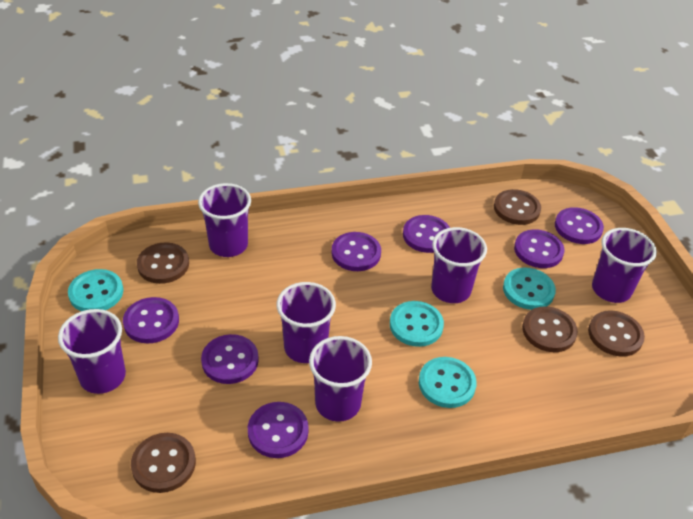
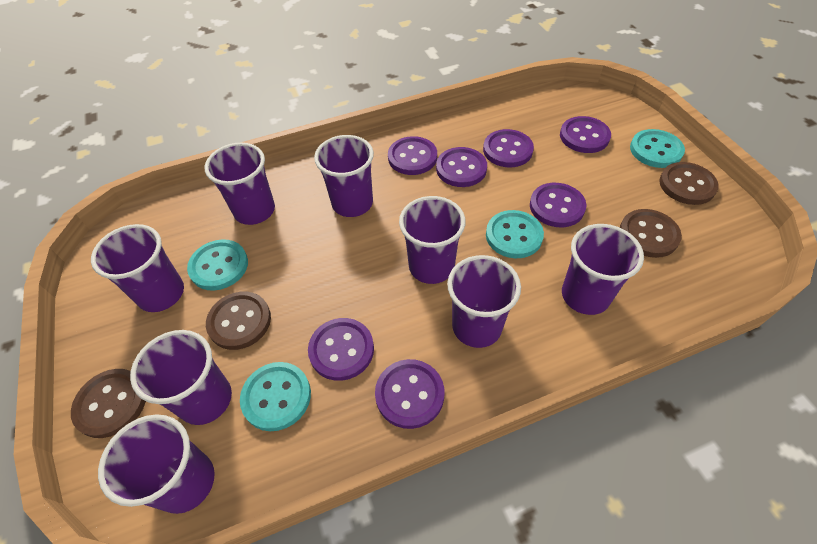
brown button: [131,433,196,493] [137,242,189,284] [494,189,541,225] [522,306,578,352] [588,310,645,357] = 5 -> [71,369,146,438] [206,292,271,350] [620,209,682,258] [659,162,719,205] = 4
purple cup: [58,309,126,394] [198,183,251,257] [277,282,336,363] [309,336,372,422] [431,227,487,303] [592,228,657,303] = 6 -> [91,224,184,312] [98,414,215,514] [130,330,232,425] [204,143,275,225] [314,135,374,217] [399,196,466,284] [447,255,521,348] [562,224,644,315] = 8

